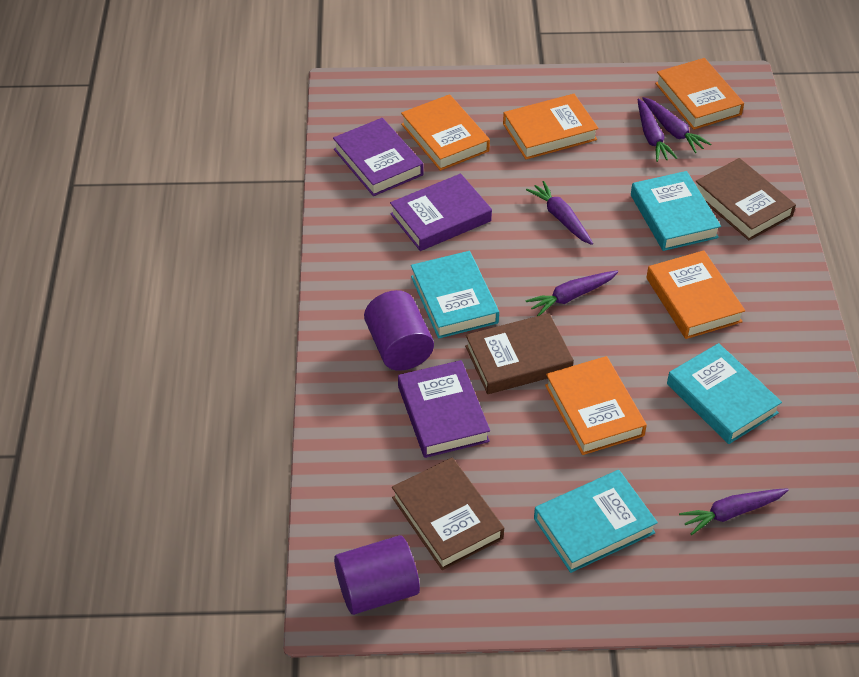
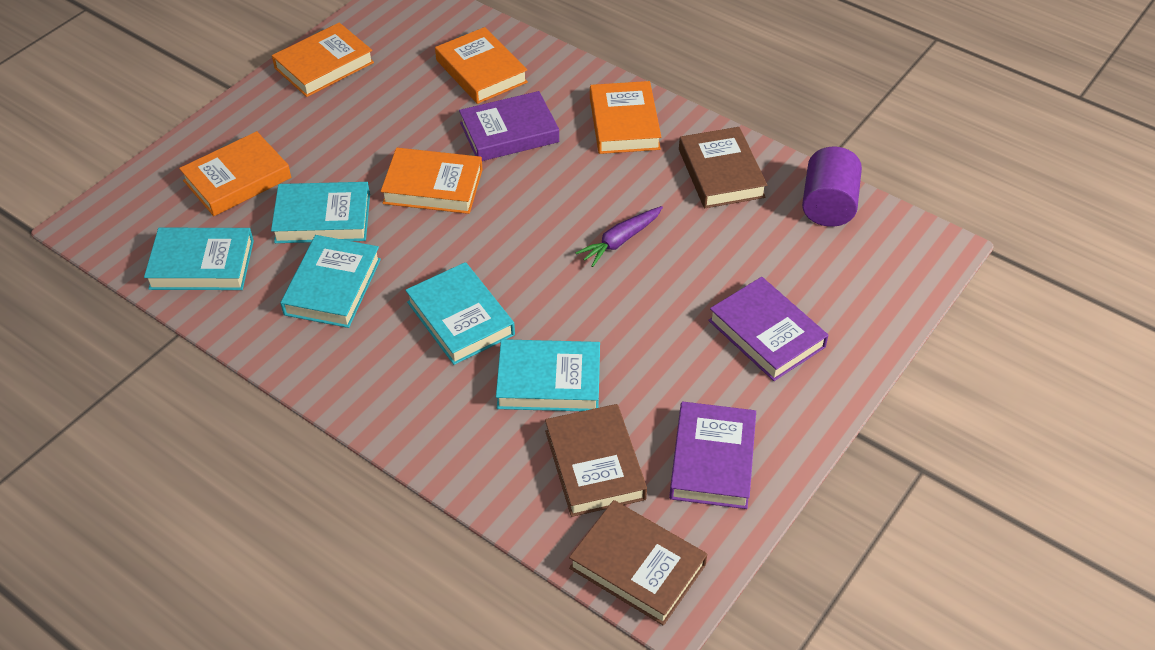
purple carrot: [525,270,618,316] [526,181,593,245] [638,99,677,162] [642,97,711,153] [679,488,789,535] = 5 -> [576,206,663,267] = 1
purple cylinder: [334,535,420,615] [364,290,434,371] = 2 -> [802,147,862,227] = 1
turquoise book: [411,251,499,339] [534,470,658,573] [631,171,721,251] [667,343,782,444] = 4 -> [144,228,254,290] [271,182,370,243] [280,235,381,328] [405,262,515,365] [496,339,600,411] = 5

